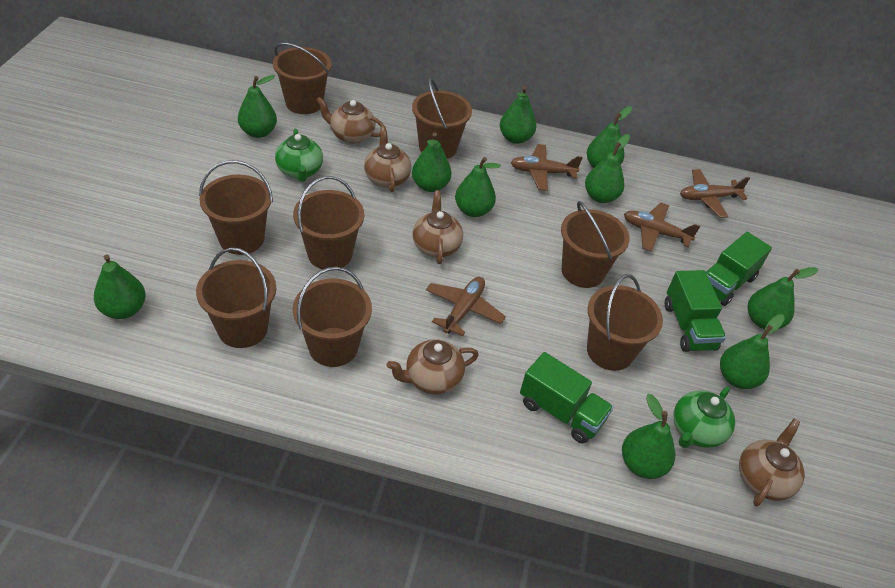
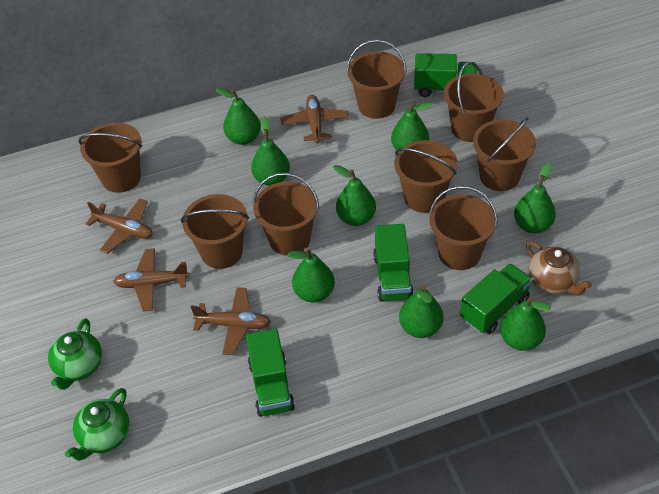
brown teapot: [316,97,384,144] [364,126,411,192] [387,339,479,394] [413,190,463,264] [739,419,805,506] = 5 -> [526,241,592,295] = 1
green pear: [94,254,146,319] [238,75,277,138] [412,133,452,192] [455,157,501,217] [500,86,536,144] [585,134,630,203] [587,106,632,168] [622,394,675,479] [720,314,785,389] [748,267,818,329] = 10 -> [216,88,261,145] [251,116,290,186] [287,248,335,302] [333,165,376,226] [391,101,432,150] [399,285,443,338] [500,296,551,351] [514,162,556,233] = 8
green truck: [520,352,613,444] [665,270,726,352] [706,232,772,306] = 3 -> [246,328,295,417] [373,224,414,302] [414,53,477,97] [460,263,532,334] = 4

